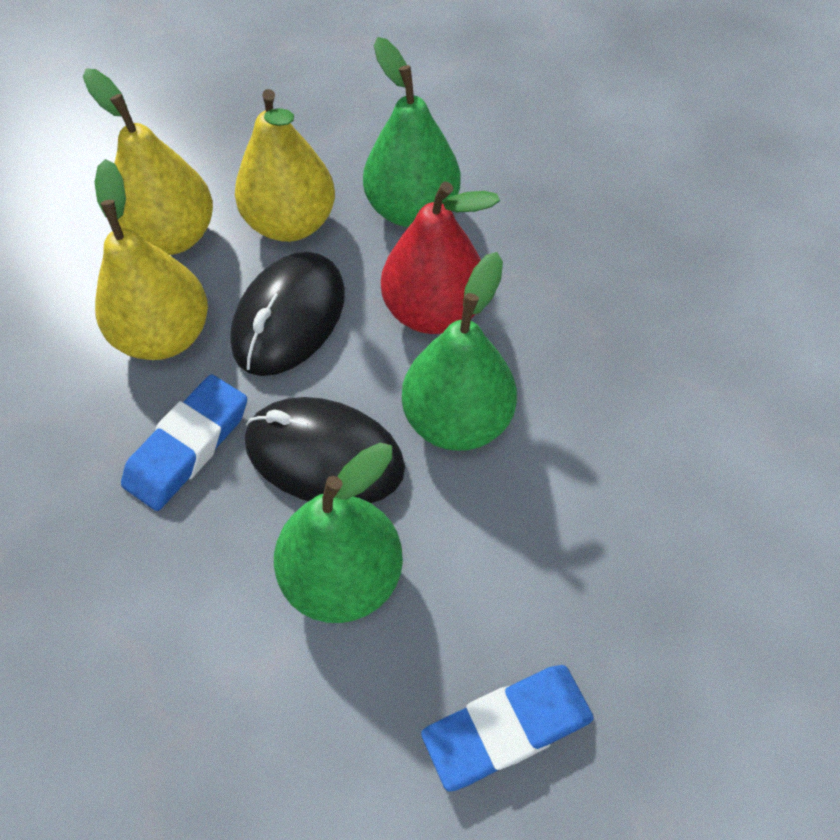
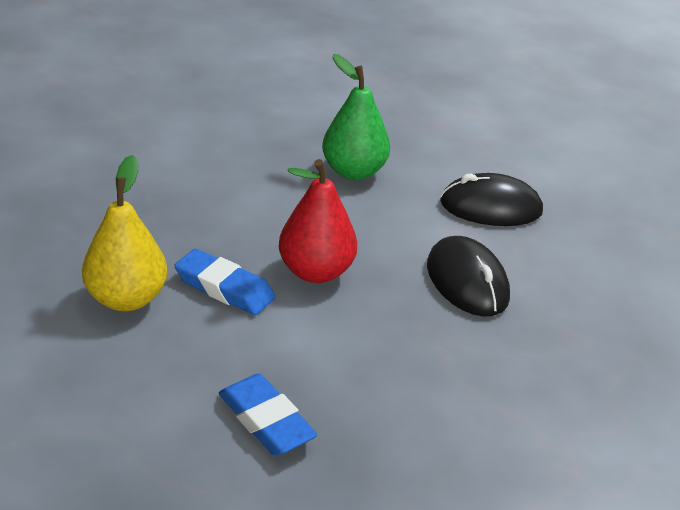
green pear: [274,443,403,623] [363,37,460,227] [402,252,517,451] = 3 -> [322,54,390,180] = 1
yellow pear: [83,68,213,255] [94,159,208,360] [235,89,335,242] = 3 -> [82,155,167,311] = 1

